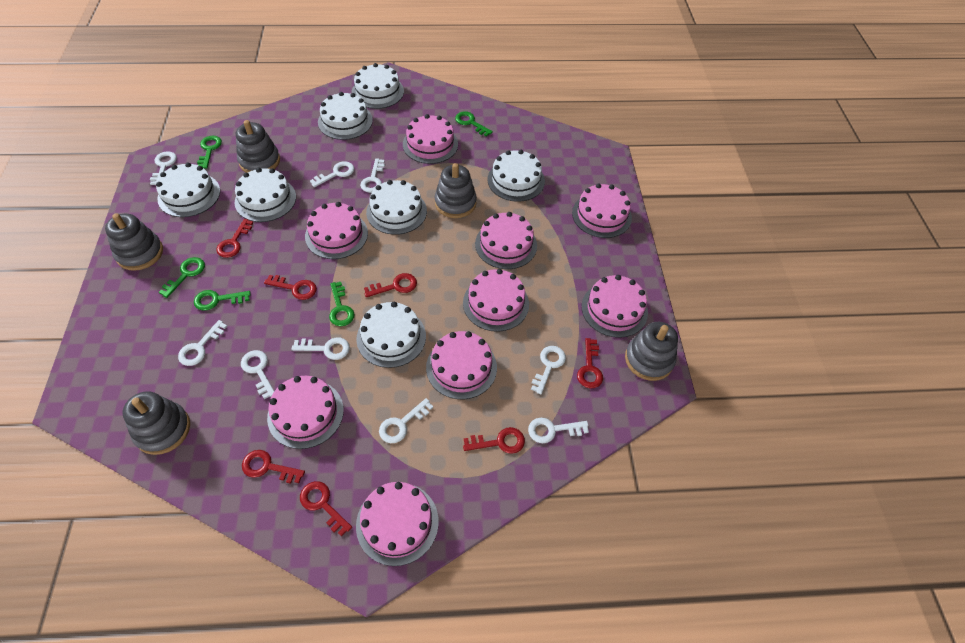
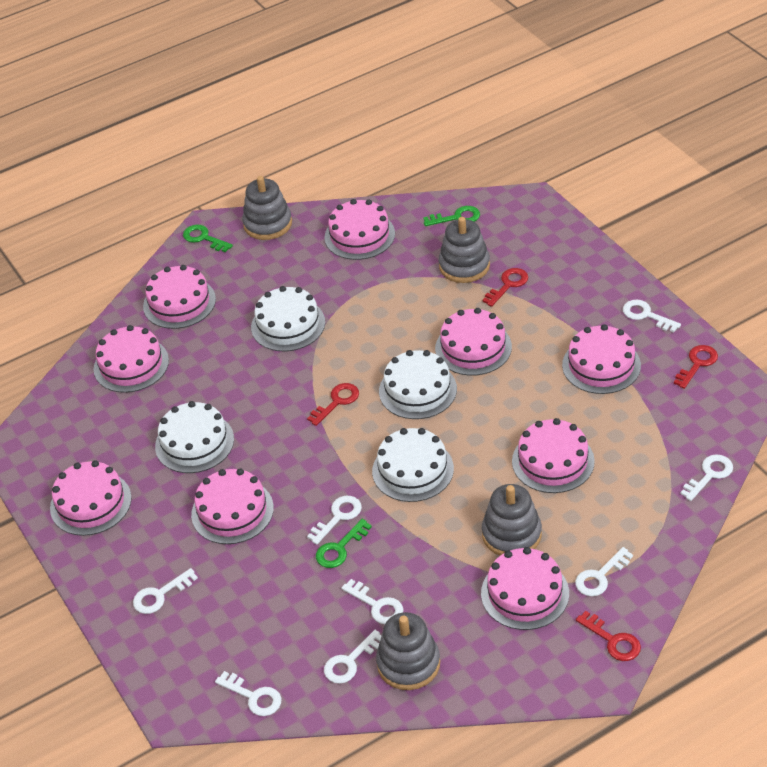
green key: [159,257,205,298] [194,290,251,311] [197,136,222,168] [329,282,355,326] [455,111,493,137] = 5 -> [183,225,233,252] [316,519,372,568] [423,206,480,226] = 3
grey stacking toy: [105,213,163,271] [123,391,190,455] [236,120,280,173] [435,163,477,218] [625,322,678,381] = 5 -> [242,176,292,240] [376,612,440,690] [439,217,490,283] [482,484,542,556] = 4
red key: [216,219,253,258] [242,450,305,484] [264,275,317,300] [300,481,352,537] [364,273,417,297] [463,427,525,454] [577,338,603,389] = 7 -> [307,383,359,426] [483,268,528,307] [576,611,641,661] [674,345,718,389] = 4
white cake: [156,163,220,217] [235,168,296,222] [318,92,373,140] [352,63,404,109] [356,301,426,368] [366,180,427,235] [487,150,545,202] = 7 -> [155,401,234,473] [251,286,325,351] [372,428,454,502] [379,350,457,419] = 4
white key: [150,151,177,185] [178,320,227,366] [241,350,274,399] [291,337,350,360] [310,161,354,187] [360,158,385,193] [379,398,433,443] [528,418,589,443] [531,346,566,394] = 9 -> [133,568,198,614] [215,671,281,716] [307,496,362,545] [324,630,382,684] [341,579,403,624] [575,547,633,596] [623,300,681,332] [680,455,733,501] = 8

